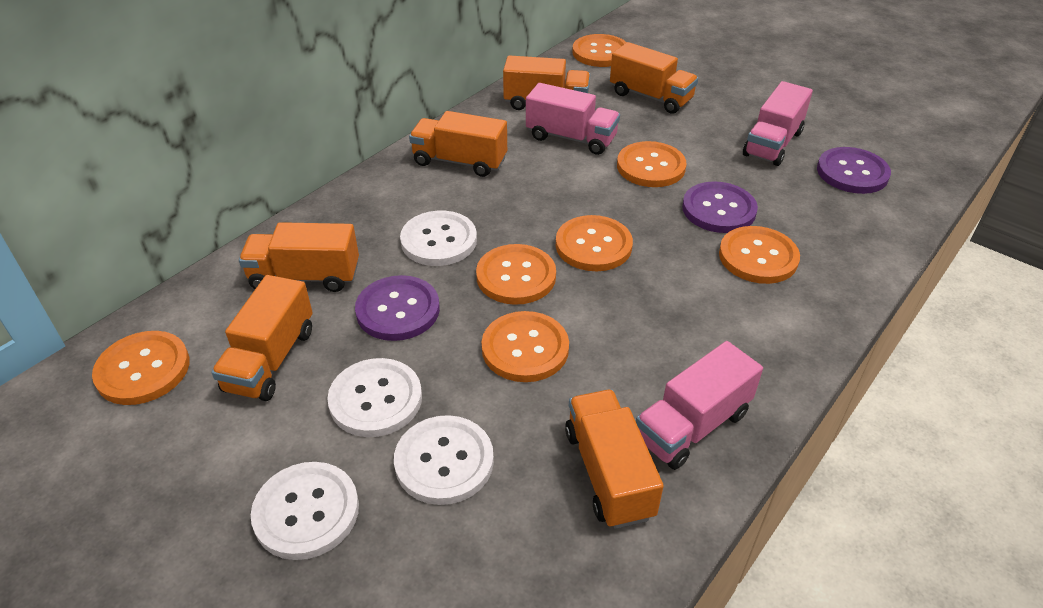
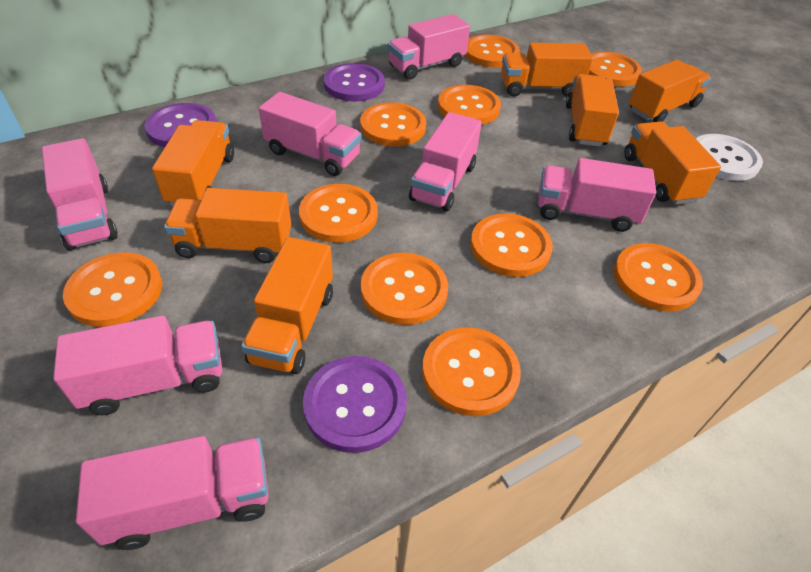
orange button: [92,331,190,405] [476,244,556,305] [482,311,569,382] [556,215,633,271] [572,34,627,67] [617,141,686,187] [719,226,800,284] = 7 -> [63,252,162,327] [299,184,378,243] [360,102,426,146] [361,253,448,325] [422,327,521,416] [438,85,501,125] [465,34,520,68] [471,213,553,277] [588,52,642,87] [614,243,703,311] = 10
orange truck: [211,275,313,401] [239,222,359,292] [409,111,507,177] [503,55,590,110] [565,390,664,529] [610,42,698,114] = 6 -> [152,120,234,206] [164,188,291,263] [241,237,333,374] [501,42,593,97] [566,74,619,147] [624,122,721,205] [629,60,711,122] = 7
pink truck: [526,83,620,155] [636,341,763,470] [743,81,813,166] = 3 -> [42,138,118,251] [53,315,222,415] [76,436,269,550] [259,92,361,176] [388,14,470,80] [409,112,482,211] [538,158,656,232] = 7
white button: [251,462,359,560] [327,358,422,437] [394,415,494,505] [400,211,477,266] = 4 -> [696,134,763,181] = 1

